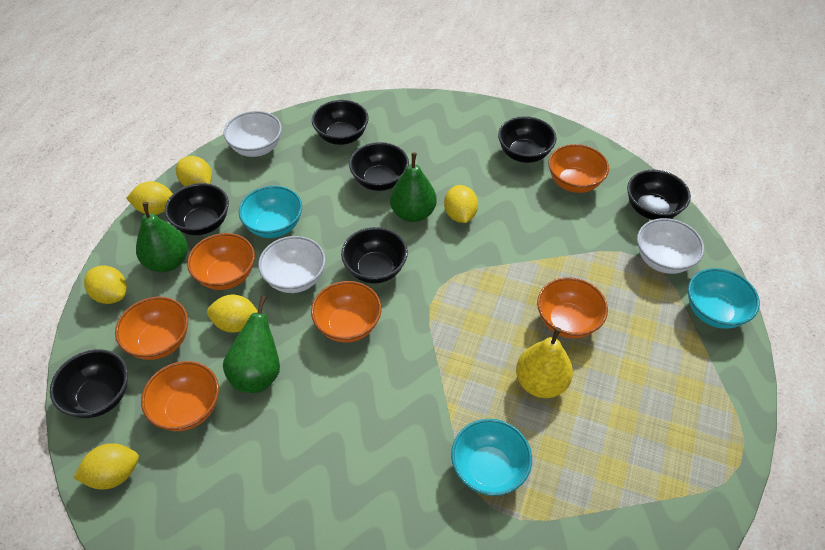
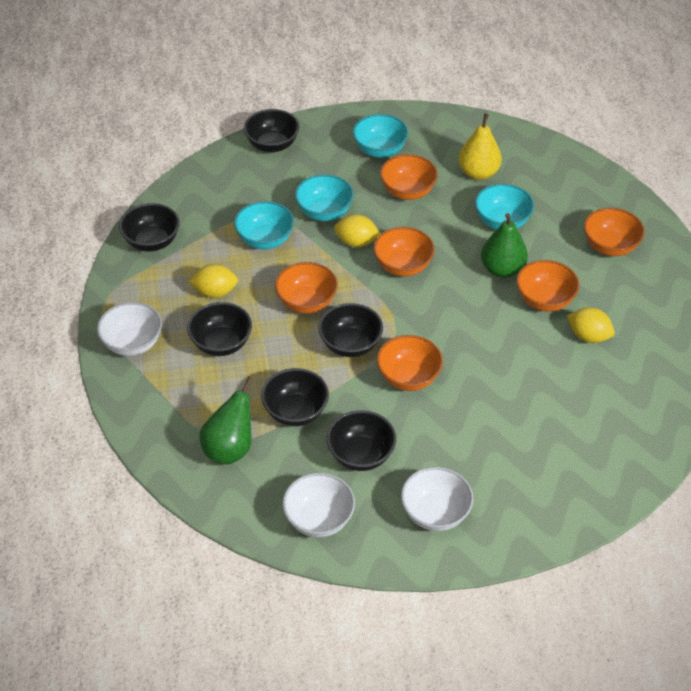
black bowl: [50,349,128,418] [165,183,229,235] [312,100,369,145] [341,227,408,283] [349,142,409,191] [498,116,557,163] [627,170,691,220] = 7 -> [119,203,180,252] [187,302,252,356] [244,109,299,153] [261,368,329,426] [318,303,383,357] [327,410,396,471] = 6
green pear: [136,202,188,272] [223,295,280,393] [390,152,437,222] = 3 -> [200,376,253,464] [481,213,528,278] = 2
turquoise bowl: [239,186,302,238] [451,419,532,496] [688,268,760,329] = 3 -> [234,201,294,249] [295,174,354,221] [353,114,409,158] [475,184,534,230] = 4
yellow lemon: [74,443,139,490] [84,265,127,304] [126,181,173,215] [176,156,212,186] [207,295,258,332] [444,185,478,223] = 6 -> [189,264,238,298] [334,214,381,247] [567,307,615,343] = 3

